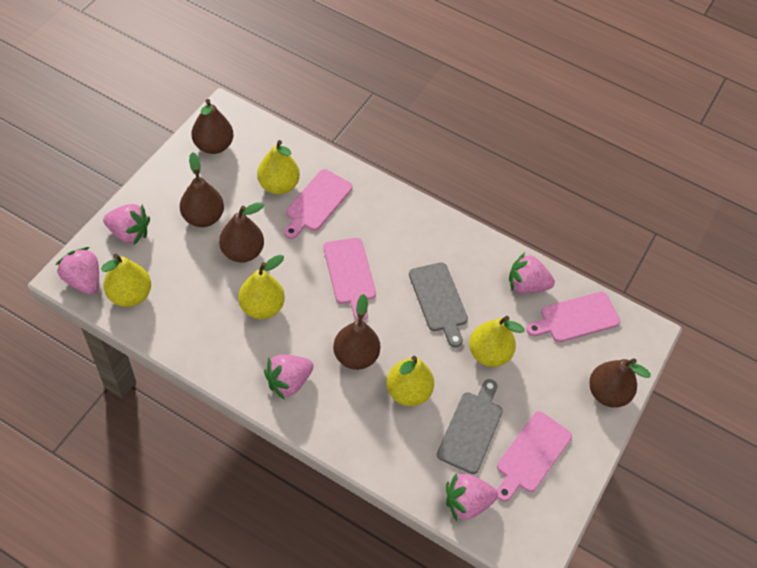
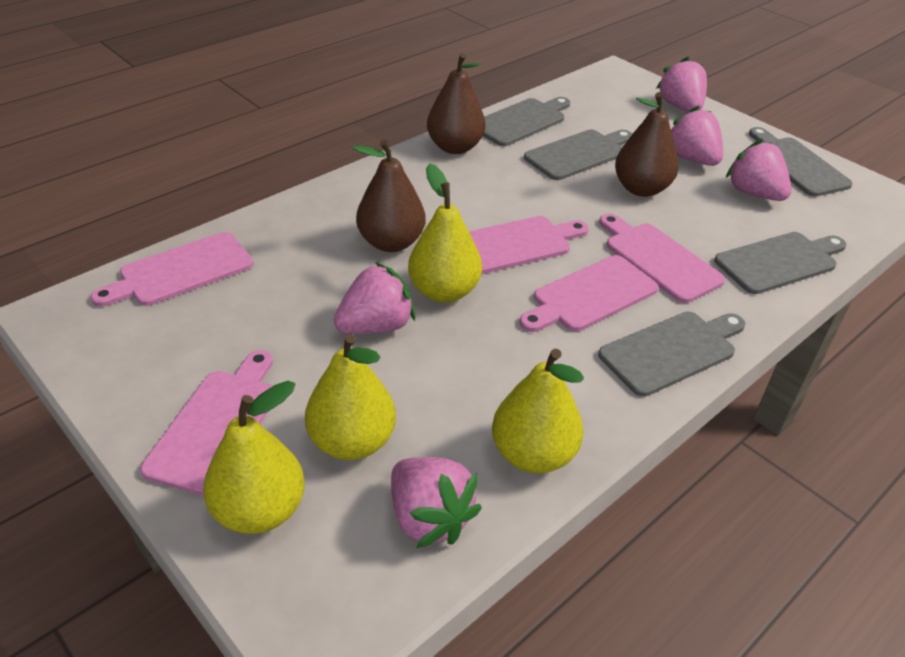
brown pear: [180,152,224,227] [191,99,234,154] [219,202,264,263] [333,294,380,370] [589,358,651,408] = 5 -> [353,140,425,252] [427,53,485,154] [615,92,679,197] = 3
grey cutting board: [409,262,468,347] [437,379,503,474] = 2 -> [483,97,570,146] [524,130,632,180] [598,312,746,397] [714,232,847,294] [749,127,853,197] = 5
pink cutting board: [284,169,353,239] [323,238,376,321] [497,411,572,502] [526,292,620,342] = 4 -> [90,232,253,307] [140,350,273,496] [469,216,589,274] [520,255,659,332] [599,213,725,303] = 5
yellow pear: [101,254,151,307] [238,255,285,319] [257,140,300,194] [386,356,434,406] [469,316,524,367] = 5 -> [203,381,305,534] [305,334,396,460] [408,163,482,303] [492,349,584,474] = 4

